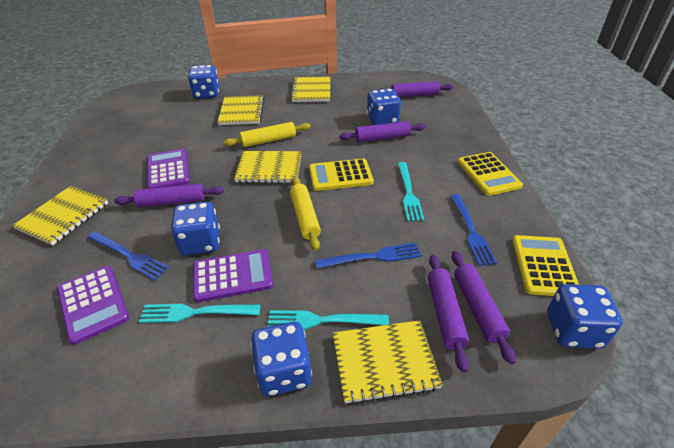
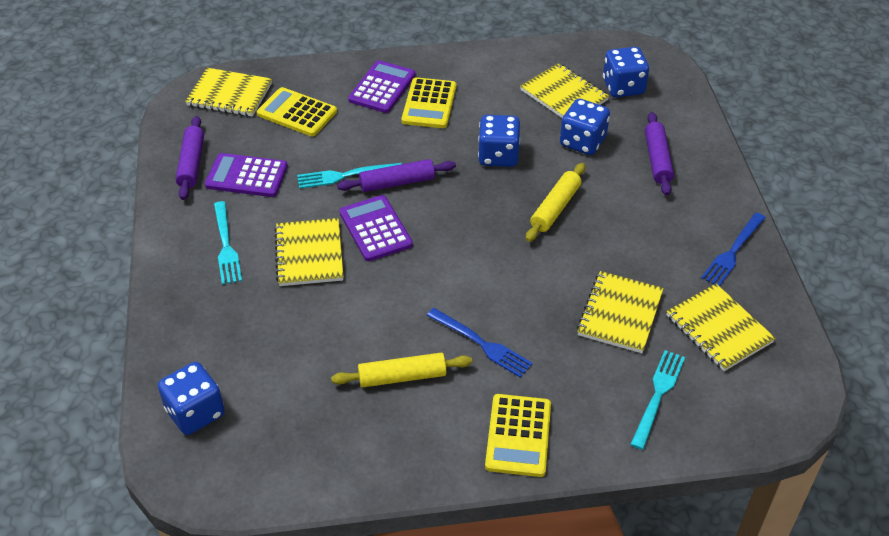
blue dice: [171,202,220,255] [188,65,219,99] [251,322,312,396] [367,88,401,125] [547,284,623,348] = 5 -> [158,362,225,435] [478,115,520,167] [560,98,610,155] [603,47,649,97] = 4
blue fork: [87,231,169,280] [315,243,422,269] [450,194,497,266] = 3 -> [426,308,533,378] [701,213,766,286] = 2
purple rolling pin: [114,183,224,208] [339,121,426,142] [379,81,453,97] [428,255,469,372] [452,251,516,364] = 5 -> [176,116,204,200] [337,159,456,192] [645,112,674,195] = 3

